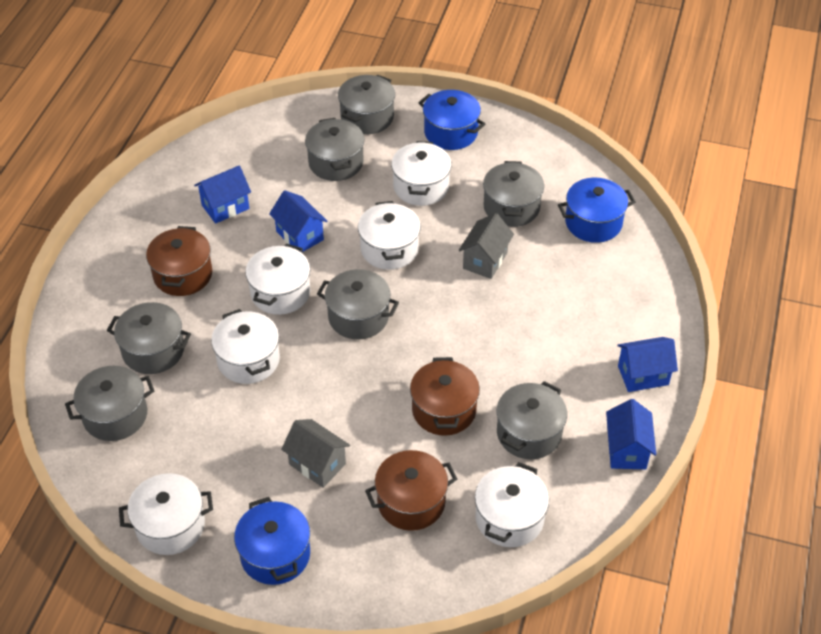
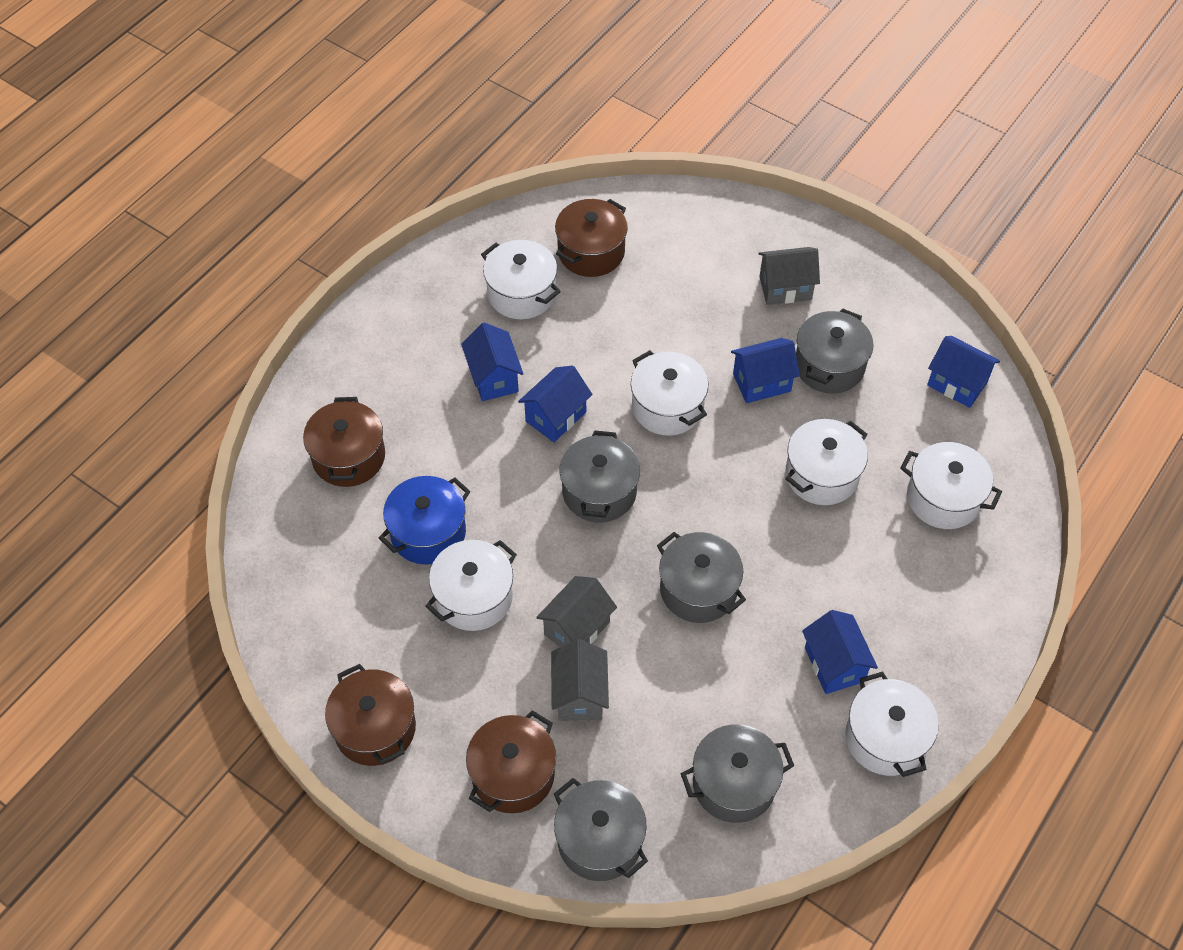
blue house: [194,165,251,224] [269,190,327,252] [606,399,656,469] [617,337,678,392] = 4 -> [461,323,523,401] [518,365,593,442] [731,338,800,403] [802,610,878,694] [927,336,1000,408] = 5
blue pot: [234,497,310,585] [419,90,485,150] [558,178,635,243] = 3 -> [379,476,471,565] = 1
brown pot: [146,226,212,296] [365,450,457,531] [410,357,480,436] = 3 -> [303,397,385,487] [325,664,416,766] [466,710,556,813] [555,199,628,277] = 4
grey house: [281,419,350,488] [459,213,514,279] = 2 -> [536,576,617,647] [551,639,609,721] [758,247,820,305] = 3
grey pot: [65,366,154,441] [107,302,191,374] [305,118,364,181] [317,269,399,339] [338,75,395,134] [483,161,544,227] [496,381,567,459] = 7 -> [554,778,648,881] [559,430,640,523] [657,532,746,623] [680,724,794,823] [796,308,873,393] = 5

